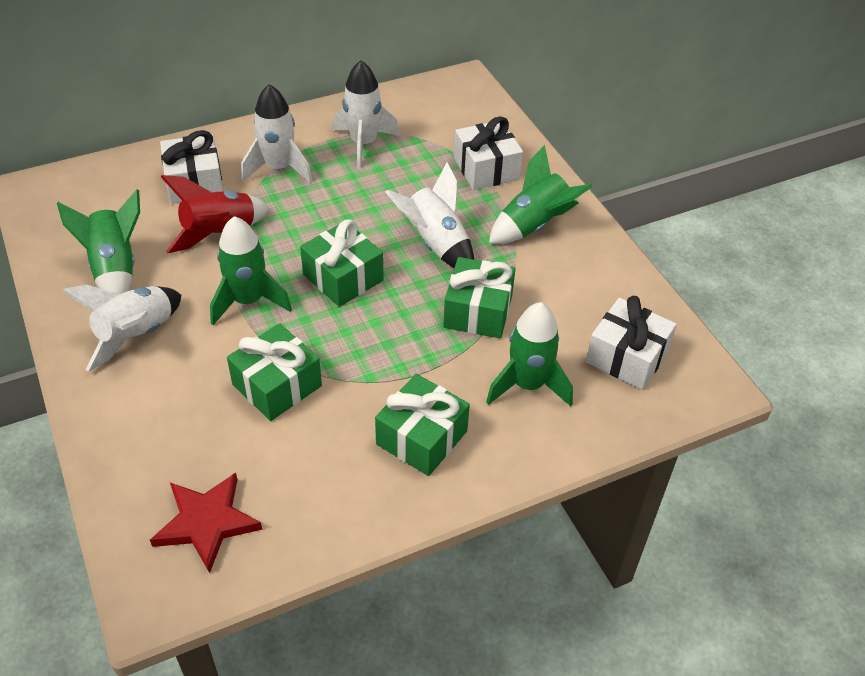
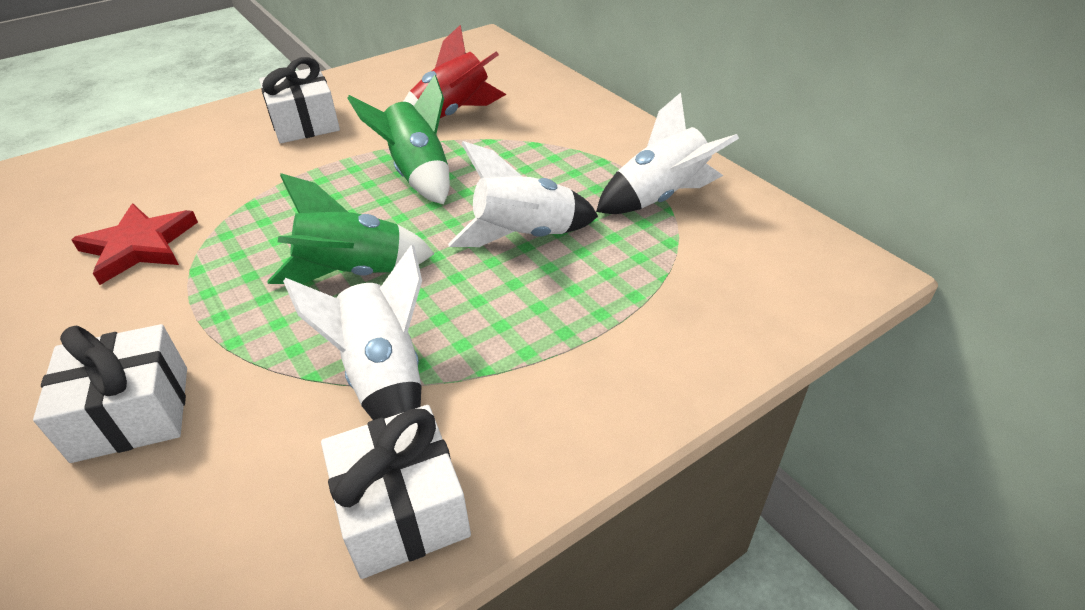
green gift: [227,323,322,421] [300,219,384,307] [375,374,470,476] [443,257,515,338] = 4 -> none = 0
green rocket: [57,189,140,294] [210,216,292,325] [486,302,573,407] [489,145,592,244] = 4 -> [267,173,434,284] [347,75,450,204] = 2
white rocket: [62,285,181,372] [241,84,313,183] [333,60,400,169] [386,163,474,268] = 4 -> [283,244,422,420] [448,141,598,247] [596,93,739,214] = 3

